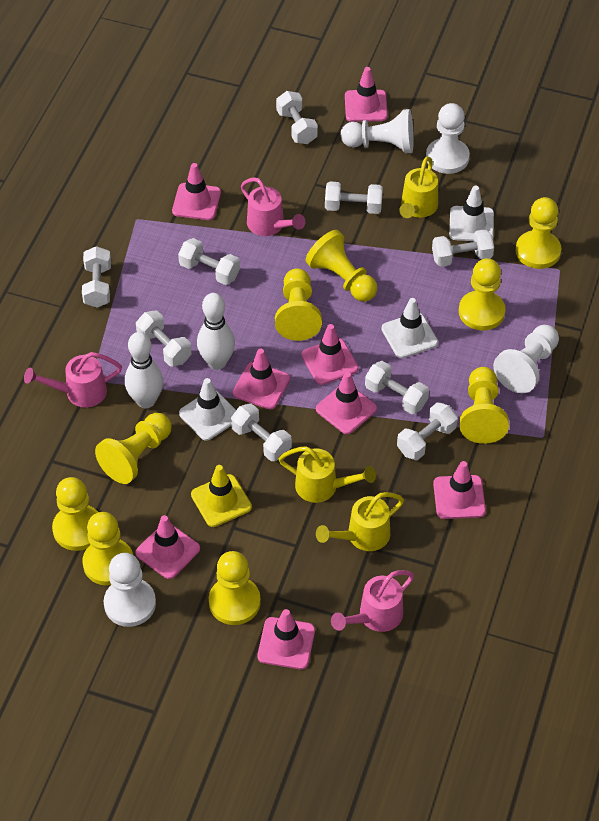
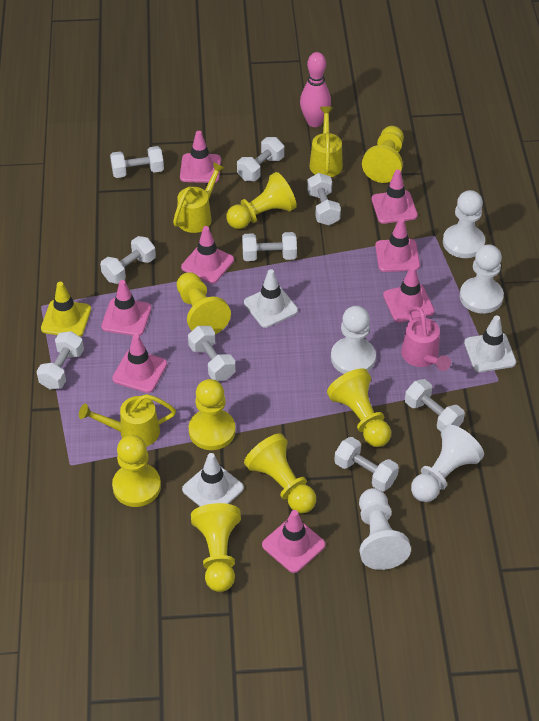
pink bowling pin: none = 0 -> [300,52,331,127] = 1
pink watering can: [24,352,122,408] [241,177,306,236] [331,570,414,632] = 3 -> [401,306,451,371] = 1
white bowling pin: [125,332,163,409] [197,293,235,370] = 2 -> none = 0
white pawn: [104,553,156,627] [341,109,414,153] [426,103,470,174] [493,325,559,393] = 4 -> [331,306,376,374] [359,488,411,570] [411,425,484,502] [443,190,485,258] [460,244,504,314] = 5
yellow pawn: [52,477,98,551] [83,512,133,586] [95,413,172,484] [209,551,261,625] [275,268,322,341] [306,230,377,302] [459,258,506,330] [459,367,509,444] [515,197,561,269] = 9 -> [112,435,161,507] [177,272,231,334] [189,379,235,450] [191,503,241,592] [226,172,297,229] [244,433,316,513] [327,368,391,447] [362,126,404,183] = 8

